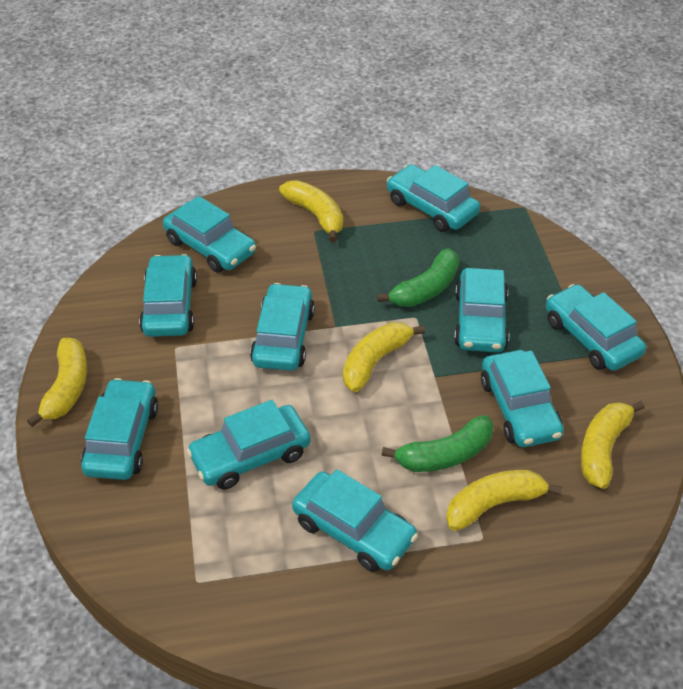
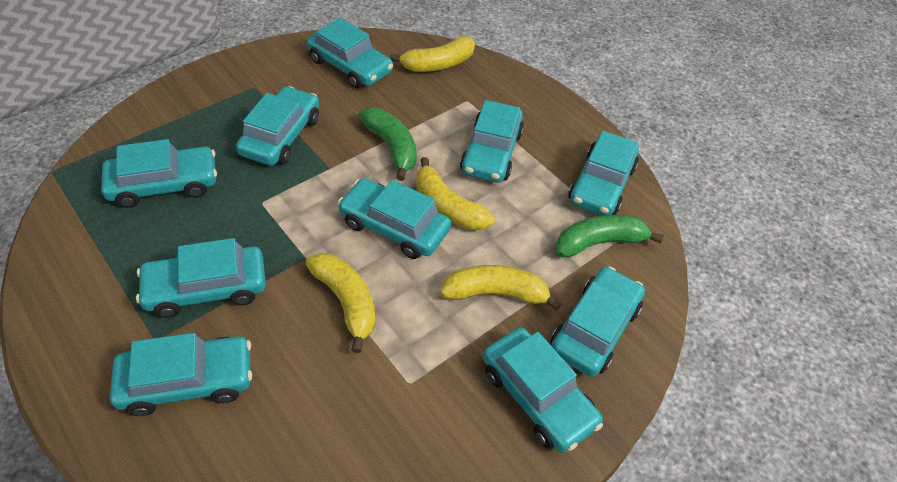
yellow banana: [27,338,87,427] [279,180,343,242] [343,322,425,392] [446,470,562,531] [581,401,645,489] = 5 -> [305,253,376,353] [390,36,475,72] [416,157,495,231] [440,265,561,311] = 4

